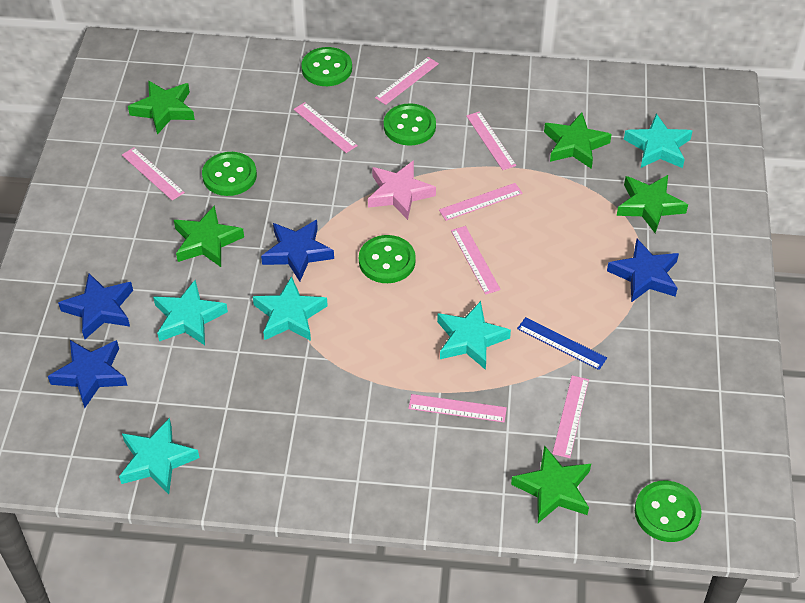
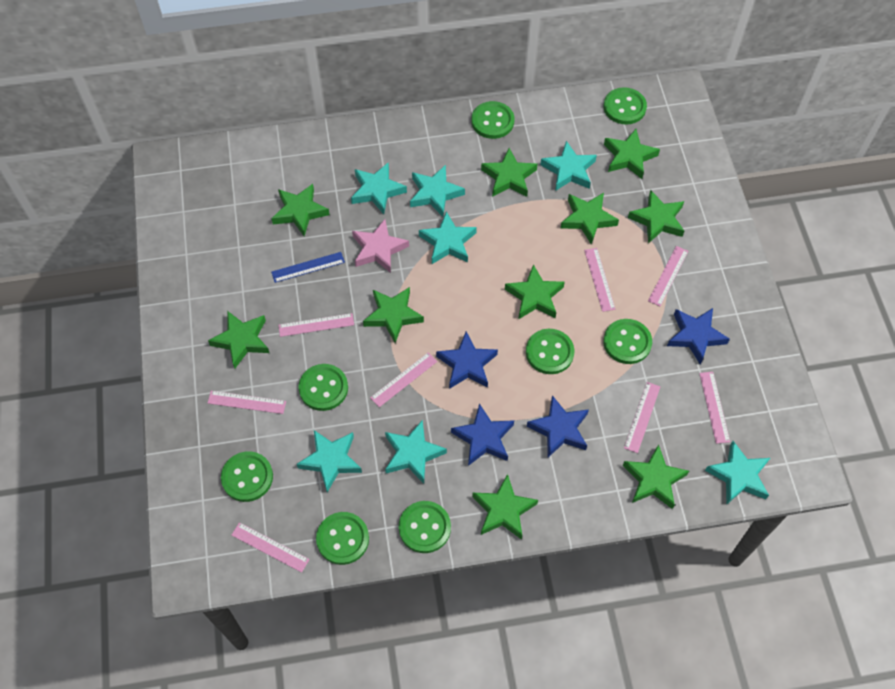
green button: [202,152,257,196] [301,47,352,86] [359,235,416,283] [384,103,436,146] [635,481,702,542] = 5 -> [221,451,273,502] [298,364,348,411] [316,512,369,565] [398,501,451,553] [472,101,514,139] [526,329,574,374] [603,319,652,364] [604,87,647,125] = 8
green star: [128,81,195,135] [174,205,244,267] [511,445,591,523] [544,112,612,169] [617,175,688,233] = 5 -> [208,311,269,368] [271,184,330,236] [363,287,424,343] [472,474,538,540] [481,148,538,197] [505,264,565,319] [561,193,619,244] [604,129,660,179] [623,444,689,509] [628,190,684,243] = 10
turquoise star: [119,418,200,494] [153,280,228,345] [253,276,328,341] [437,301,511,370] [624,114,692,168] = 5 -> [297,430,362,492] [351,162,407,214] [385,420,447,484] [410,165,465,217] [419,211,477,264] [540,141,597,191] [705,441,770,504] = 7

